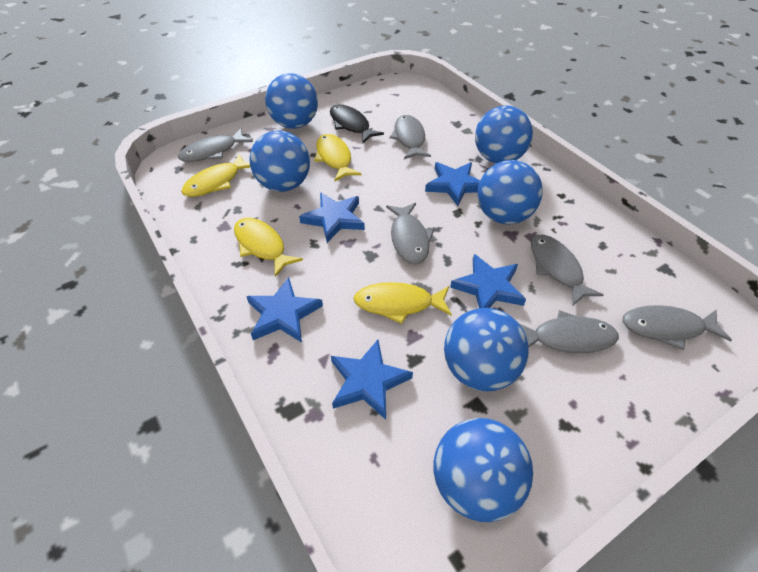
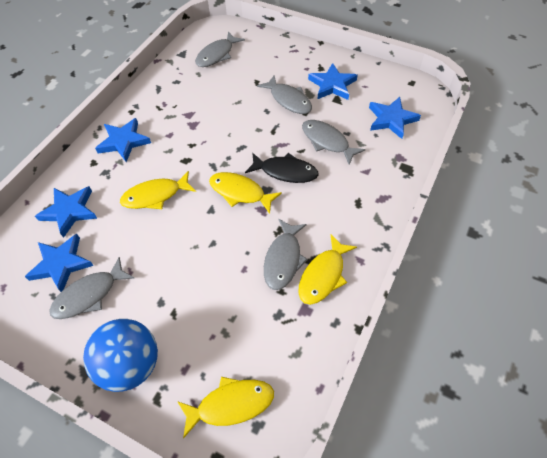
blue ball: [249,130,310,192] [265,73,318,129] [433,418,533,522] [444,308,529,391] [475,106,533,163] [477,160,543,224] = 6 -> [83,319,158,392] = 1
grey fish: [178,128,253,162] [386,203,434,264] [390,115,431,159] [519,310,619,353] [531,234,603,305] [623,305,732,350] = 6 -> [49,257,134,319] [195,32,245,67] [257,76,312,114] [264,219,308,290] [302,120,365,165] = 5

